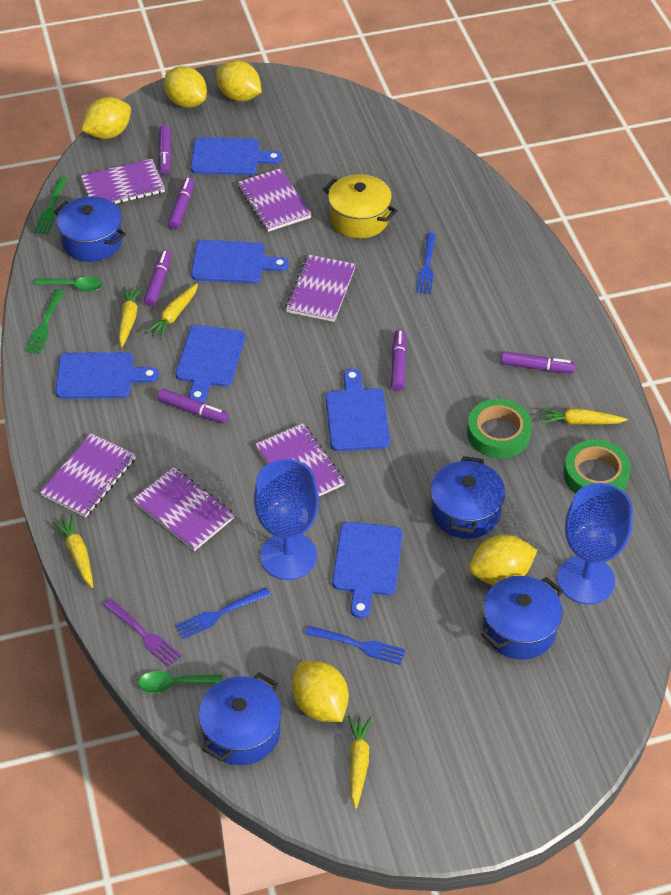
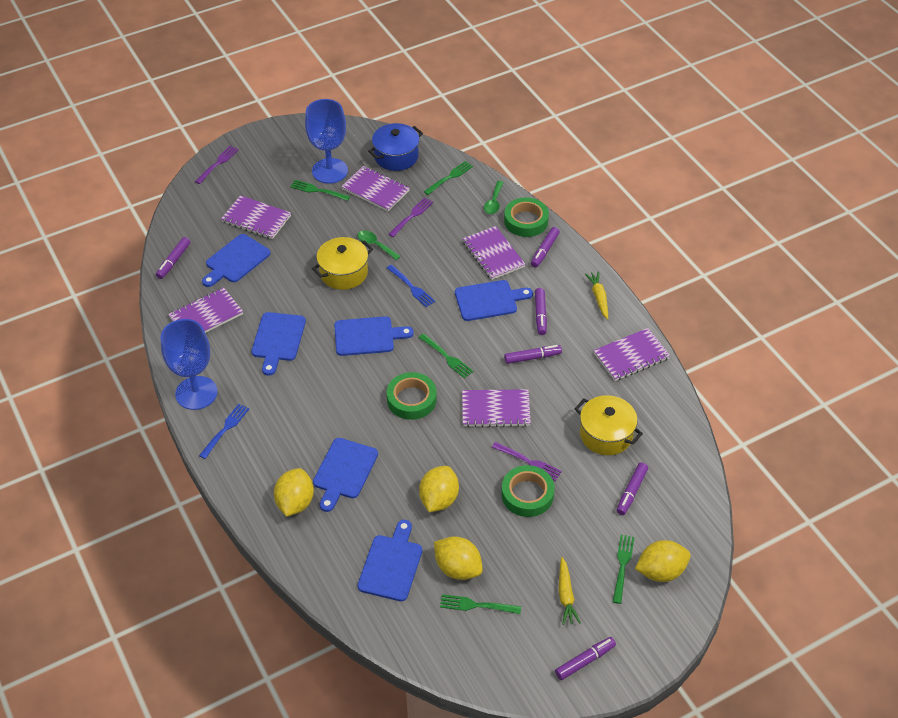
blue fork: [175,588,271,639] [305,626,406,665] [416,233,436,294] = 3 -> [199,404,249,459] [387,265,435,307] = 2
blue pot: [54,196,126,262] [199,672,282,765] [431,456,505,539] [481,576,563,660] = 4 -> [368,123,423,171] = 1
green fork: [25,289,64,354] [34,177,68,234] = 2 -> [290,180,350,201] [419,333,473,379] [424,161,473,195] [440,594,521,614] [613,535,634,604] = 5
green tape: [467,399,532,459] [563,440,631,494] = 2 -> [387,372,437,420] [501,465,555,517] [504,197,549,237] = 3
purple fork: [103,599,182,667] = 1 -> [195,146,239,184] [388,197,433,237] [492,442,562,481] = 3
yellow carrot: [53,514,93,588] [119,287,142,347] [145,283,198,339] [348,716,372,809] [541,408,628,425] = 5 -> [559,557,581,625] [585,271,608,320] = 2
yellow lemon: [81,97,131,139] [164,66,207,108] [216,60,262,102] [292,661,349,722] [469,535,537,585] = 5 -> [274,468,314,517] [419,466,459,512] [434,536,483,580] [635,540,691,582] = 4
yellow pot: [323,174,397,239] = 1 -> [312,237,373,290] [575,395,643,455] = 2

